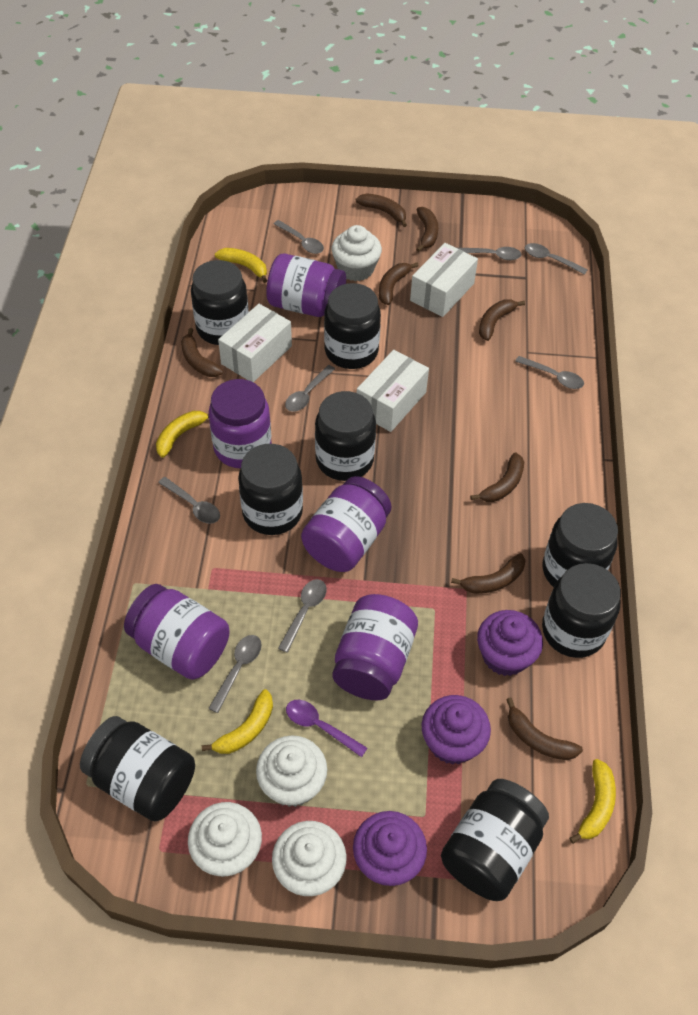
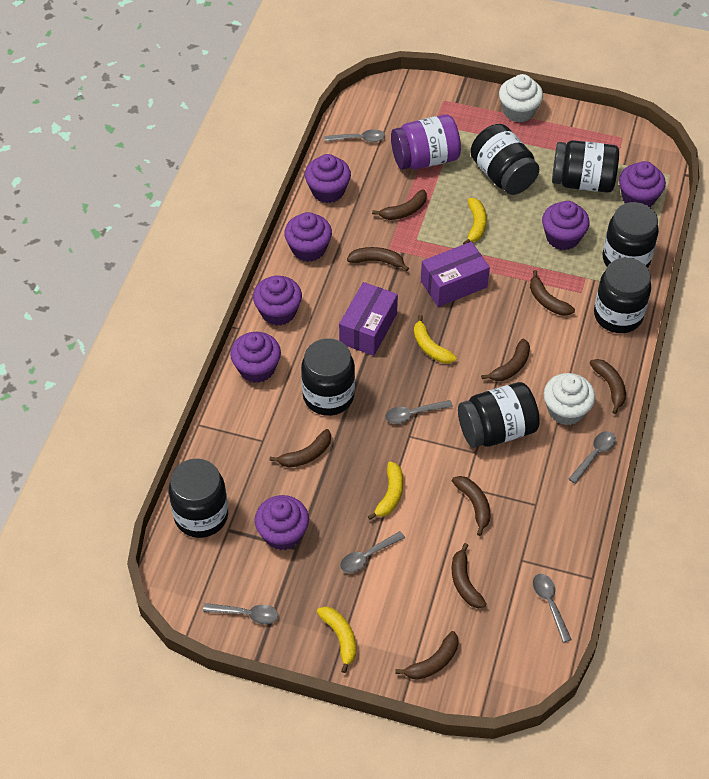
black jar: [80,716,195,821] [191,260,249,345] [238,444,303,535] [315,391,376,481] [324,283,381,369] [441,779,549,901] [542,503,618,587] [542,563,621,658] = 8 -> [169,458,228,538] [301,338,355,416] [458,382,540,448] [470,124,539,195] [552,140,619,193] [594,258,651,333] [603,202,659,268] = 7
brown banana: [181,328,224,377] [356,193,407,227] [379,263,419,305] [416,207,438,252] [451,553,526,594] [470,452,524,502] [479,299,525,341] [506,697,583,760] = 8 -> [270,429,331,468] [347,247,409,271] [372,189,427,220] [395,631,458,680] [452,476,490,536] [452,543,487,608] [481,339,530,381] [530,270,575,316] [589,359,626,414] = 9
grey spoon: [158,477,220,524] [208,635,262,713] [274,220,324,254] [278,579,327,653] [285,365,335,412] [457,247,522,260] [515,356,584,389] [525,243,588,275] = 8 -> [203,603,278,624] [324,129,385,142] [340,531,405,573] [385,400,453,424] [533,574,572,643] [569,431,616,484] = 6
purple box: none = 0 -> [339,282,398,356] [421,242,490,307] = 2
purple cupcake: [353,811,427,886] [421,695,491,765] [477,610,543,676] = 3 -> [230,332,281,383] [253,275,302,326] [255,495,309,550] [284,212,332,262] [305,154,351,203] [542,201,590,250] [619,161,666,207] = 7
purple jar: [124,584,230,680] [209,379,272,468] [266,254,346,317] [301,476,392,572] [332,594,418,700] = 5 -> [391,114,461,169] = 1
purple spoon: [286,700,367,757] = 1 -> none = 0
white box: [218,304,292,382] [357,350,429,432] [410,243,478,317] = 3 -> none = 0
white cupcake: [188,802,262,877] [256,735,327,807] [272,821,347,897] [331,225,382,281] = 4 -> [499,74,543,122] [544,373,595,425] = 2

